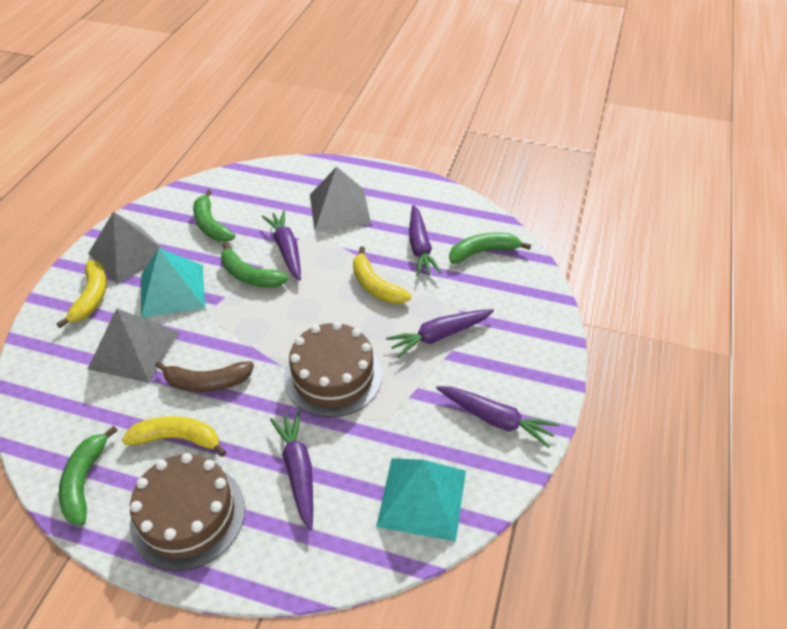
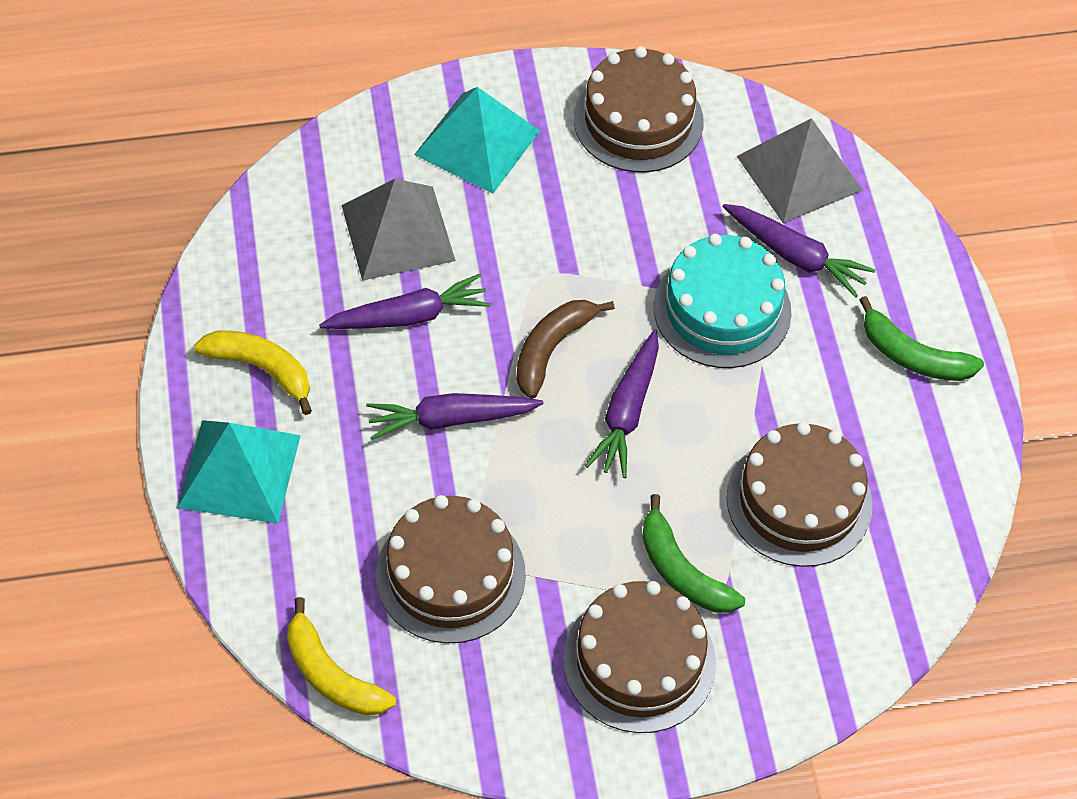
brown cake: [130,453,245,571] [284,322,382,417] = 2 -> [376,495,526,644] [563,581,716,733] [574,46,704,173] [726,422,873,567] = 4
green banana: [59,426,118,526] [193,189,235,242] [221,242,289,288] [449,233,531,264] = 4 -> [642,494,745,613] [859,296,984,381] = 2
grey pyramid: [88,212,164,284] [88,308,179,383] [310,167,371,231] = 3 -> [341,179,456,281] [737,118,863,223] = 2
purple carrot: [262,210,301,280] [270,411,313,531] [386,309,494,358] [409,205,442,276] [436,386,559,448] = 5 -> [319,274,491,329] [366,393,544,440] [585,329,659,478] [722,204,875,298] = 4
turquoise cake: none = 0 -> [654,234,792,368] = 1
yellow banana: [56,261,107,328] [122,416,226,457] [353,247,411,304] = 3 -> [194,330,312,415] [287,597,396,716] = 2

